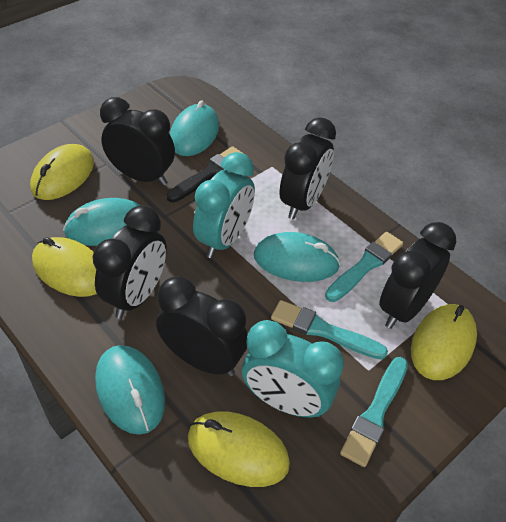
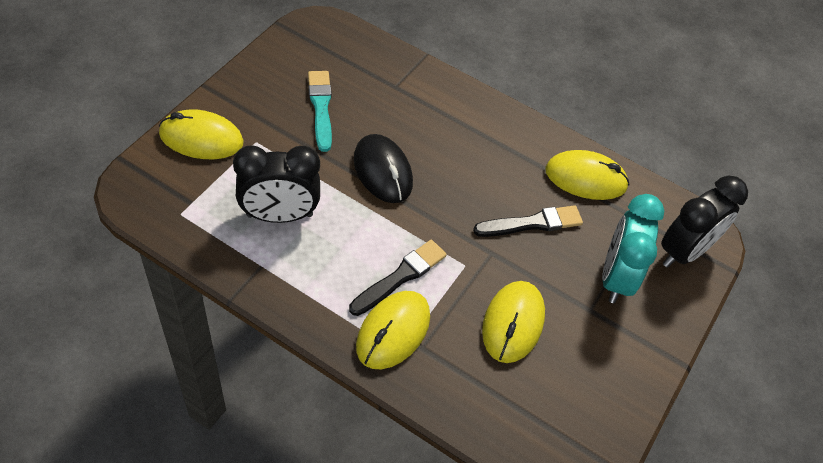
black brush: [167,146,244,202] = 1 -> [349,240,447,316] [473,205,583,237] = 2
black clock: [93,205,167,319] [100,97,175,186] [156,276,248,377] [279,117,336,219] [379,222,456,329] = 5 -> [233,146,320,223] [661,176,748,268] = 2
black mouse: none = 0 -> [354,134,413,203] = 1
turquoise brush: [271,300,388,360] [325,232,403,302] [340,357,408,467] = 3 -> [308,71,332,152] = 1
turquoise clock: [193,152,255,258] [242,320,344,418] = 2 -> [602,194,664,303] = 1
turquoise mouse: [63,198,141,246] [95,345,165,435] [170,100,219,156] [254,232,340,282] = 4 -> none = 0

